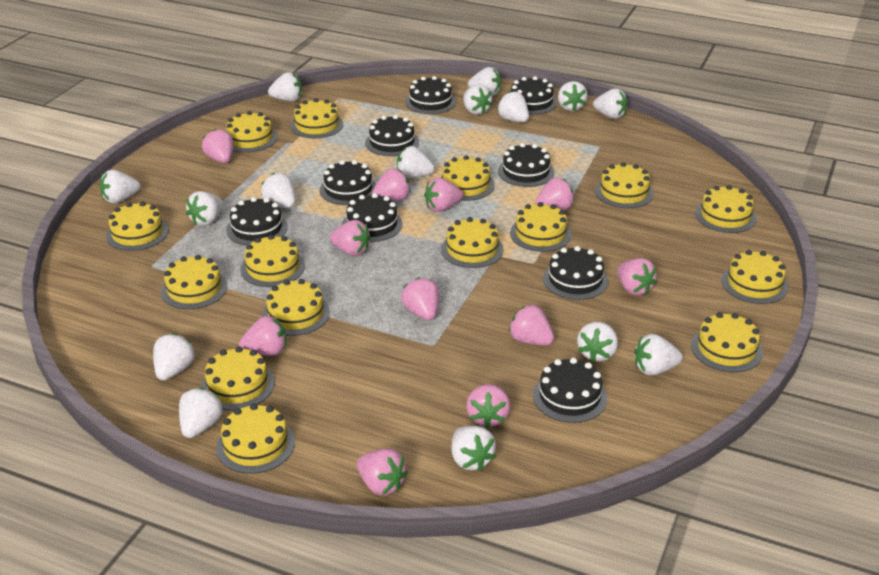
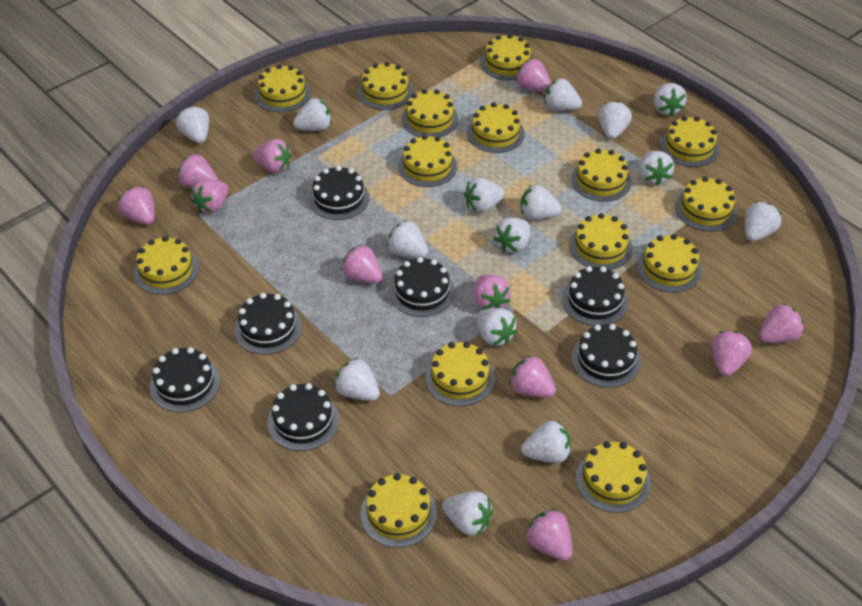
black cake: [226,197,288,246] [319,160,376,205] [342,193,403,242] [365,115,419,156] [405,76,456,114] [498,143,554,187] [511,76,557,115] [533,358,607,423] [543,246,608,300] = 9 -> [150,347,220,412] [234,293,302,355] [267,383,339,451] [308,166,369,220] [389,257,455,317] [562,266,628,326] [571,324,641,388] = 7

